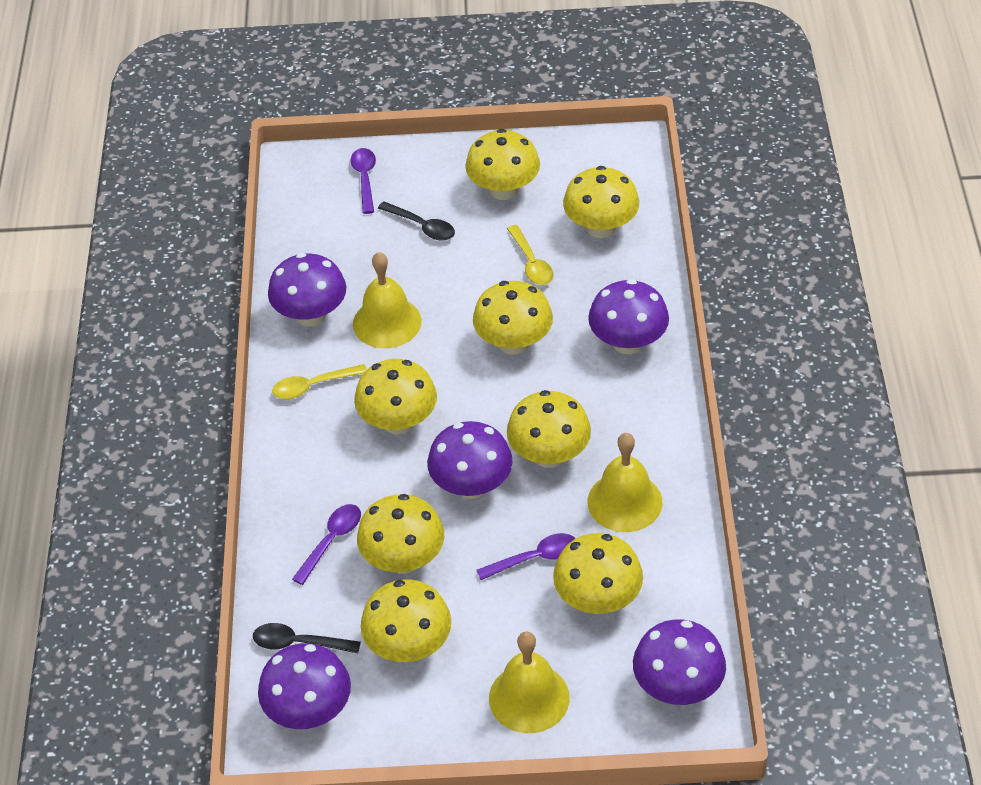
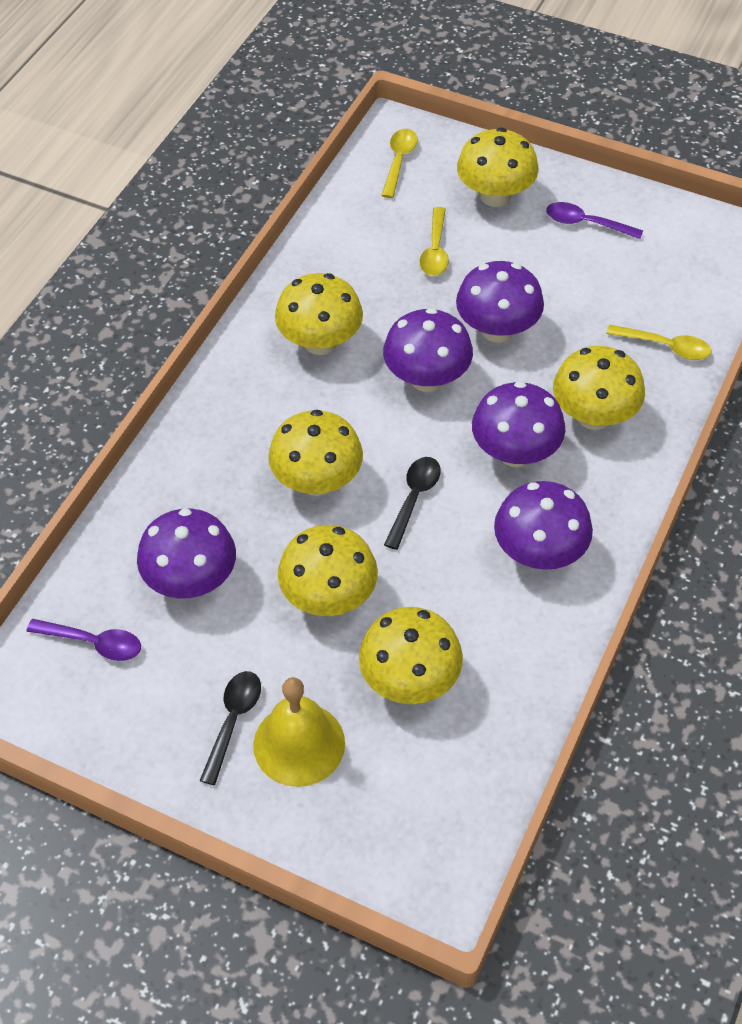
purple spoon: [292,504,361,585] [350,148,376,214] [477,533,576,580] = 3 -> [27,619,141,661] [546,202,643,239] = 2
yellow bell: [353,252,422,348] [489,631,570,733] [588,433,662,532] = 3 -> [253,677,345,787] = 1
yellow mushroom: [354,359,437,435] [357,494,444,574] [361,579,451,662] [465,129,540,200] [473,281,553,355] [507,390,591,468] [553,533,643,614] [563,166,639,238] = 8 -> [268,410,363,496] [275,273,363,355] [278,525,378,616] [359,607,463,704] [457,128,539,207] [553,346,645,430] = 6
yellow spoon: [272,364,367,399] [507,225,554,285] = 2 -> [381,129,418,198] [420,207,449,276] [606,324,711,360] = 3

